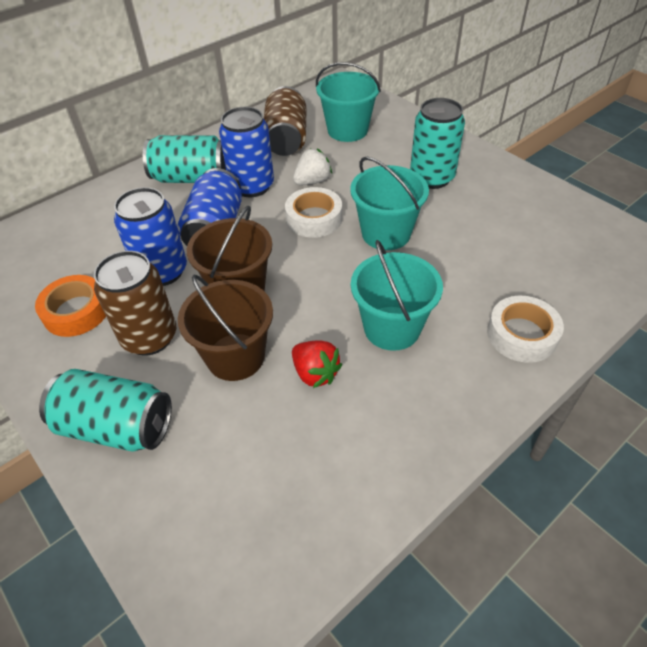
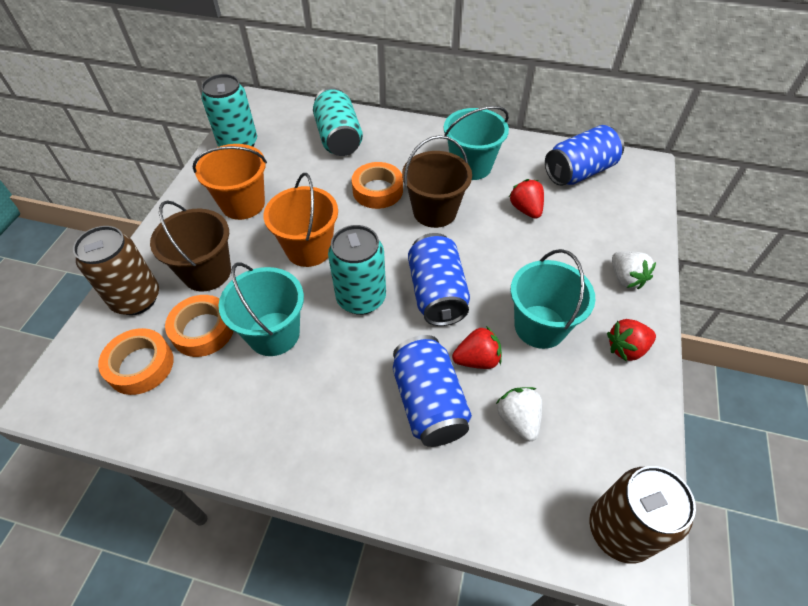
orange bucket: none = 0 -> [193,144,267,220] [263,173,338,267] = 2
orange tape: [35,275,106,337] = 1 -> [98,328,174,395] [165,295,233,357] [352,162,403,209] = 3
red strawberry: [292,340,342,388] = 1 -> [452,326,502,369] [509,179,544,219] [607,319,656,362] = 3
white strawberry: [293,149,332,185] = 1 -> [496,387,542,441] [612,251,656,289] = 2
white tape: [285,187,342,238] [487,296,564,363] = 2 -> none = 0

